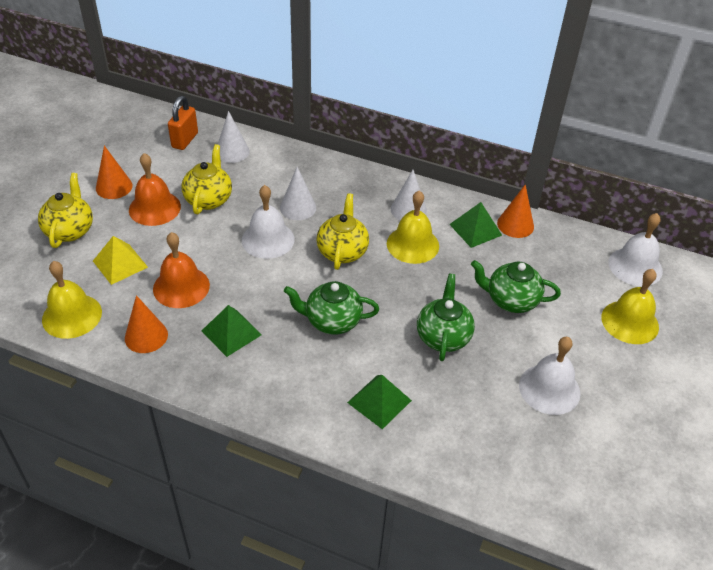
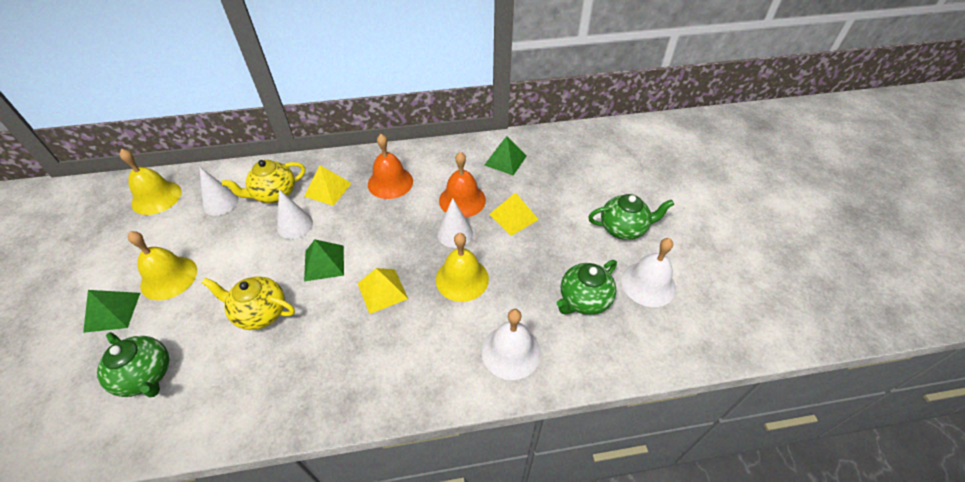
orange cone: [96,146,133,199] [125,295,168,353] [497,184,534,238] = 3 -> none = 0
orange padlock: [168,96,198,150] = 1 -> none = 0
white bell: [242,185,295,259] [519,337,581,415] [609,213,663,286] = 3 -> [482,309,541,380] [621,238,676,307] = 2
yellow pyramid: [93,236,148,285] = 1 -> [304,165,352,206] [357,268,408,314] [489,193,539,236] = 3
yellow teapot: [38,173,93,248] [182,144,232,214] [316,193,369,270] = 3 -> [202,276,295,330] [222,160,305,203] = 2

